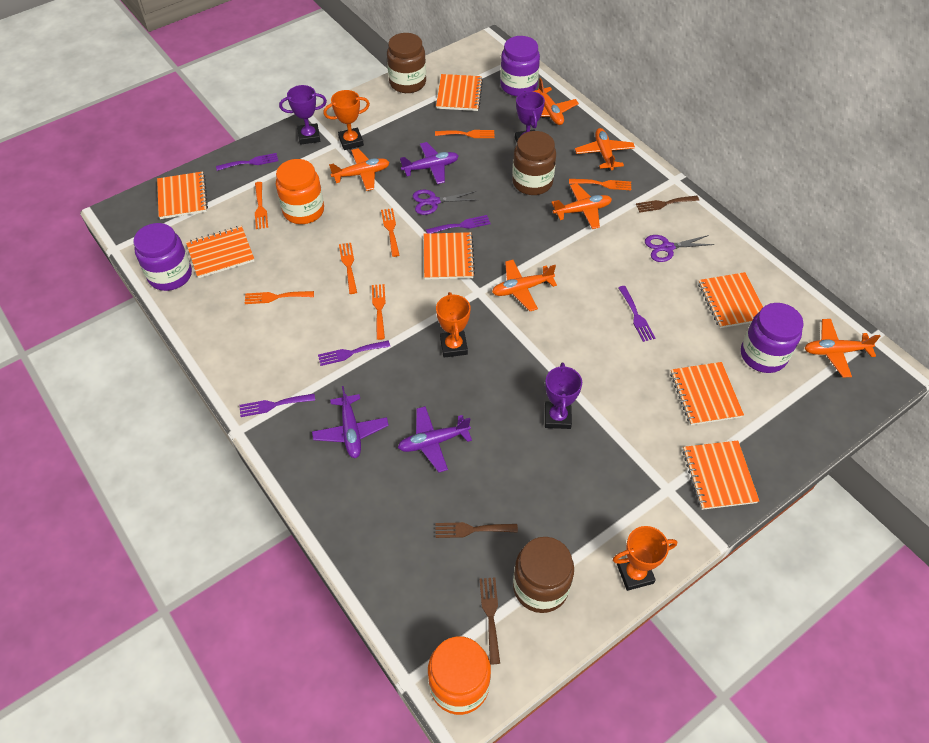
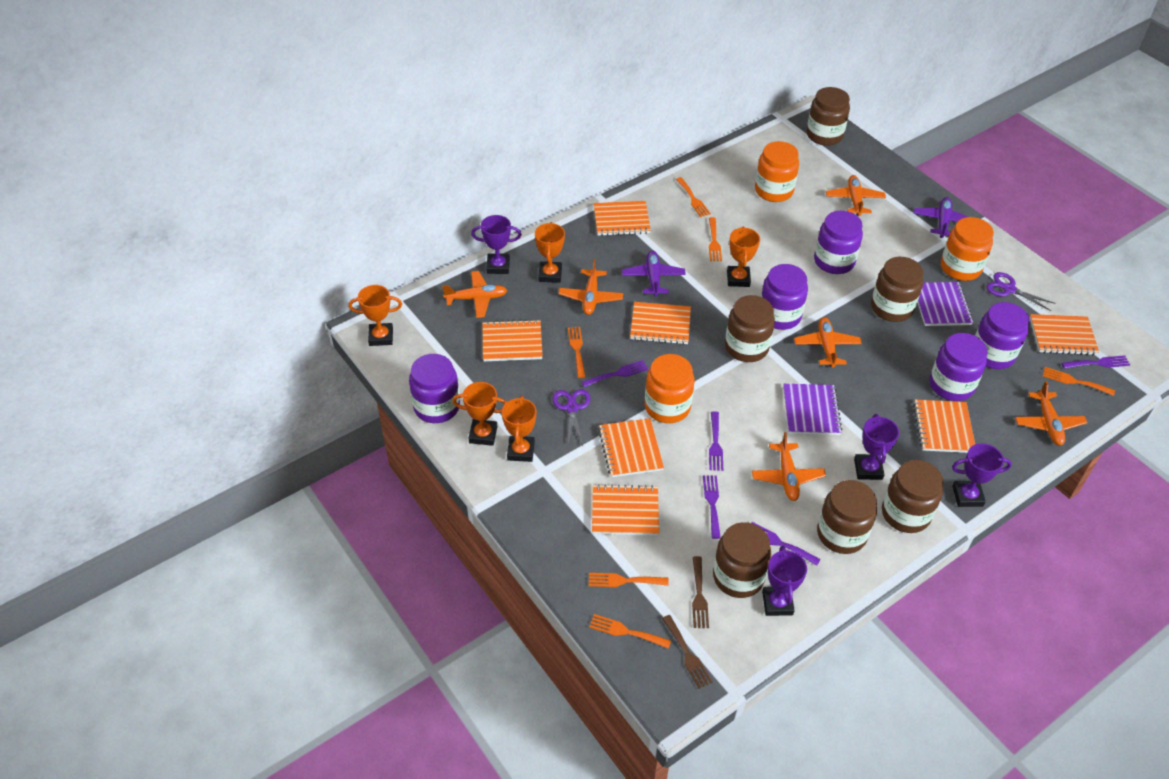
brown fork: [436,522,518,538] [480,578,500,664] [636,196,699,213] = 3 -> [662,615,713,689] [692,556,709,628] = 2
brown jar: [387,33,426,93] [512,131,556,195] [513,537,574,613] = 3 -> [713,522,771,598] [725,295,775,362] [807,87,850,146] [817,480,877,554] [871,257,923,322] [882,460,943,533] = 6
orange fork: [245,291,314,304] [255,182,268,229] [339,243,357,294] [372,284,386,340] [381,208,400,257] [435,130,494,138] [569,179,631,190] = 7 -> [568,327,585,378] [589,573,669,587] [589,614,671,649] [676,177,711,217] [709,217,722,261] [1043,367,1115,396] = 6
orange jar: [276,159,324,224] [428,636,491,715] = 2 -> [645,354,694,423] [755,141,799,202] [941,217,994,281] = 3
orange trophy: [323,90,370,150] [436,292,471,358] [613,526,677,591] = 3 -> [349,285,402,346] [452,382,507,446] [502,396,536,462] [535,222,565,283] [727,227,760,287] = 5
purple jar: [133,223,192,291] [500,36,540,96] [741,303,804,373] = 3 -> [409,354,460,423] [761,264,808,330] [814,211,863,274] [930,333,987,401] [975,302,1029,369] = 5
purple notebook: none = 0 -> [783,384,842,435] [917,282,973,326] = 2
purple plane: [312,386,389,458] [398,406,472,472] [400,142,458,184] = 3 -> [622,251,686,296] [914,197,968,238] = 2
purple trophy: [279,85,327,145] [515,91,545,142] [545,363,582,429] = 3 -> [471,215,521,274] [762,546,807,616] [854,414,899,480] [952,443,1012,507] = 4

